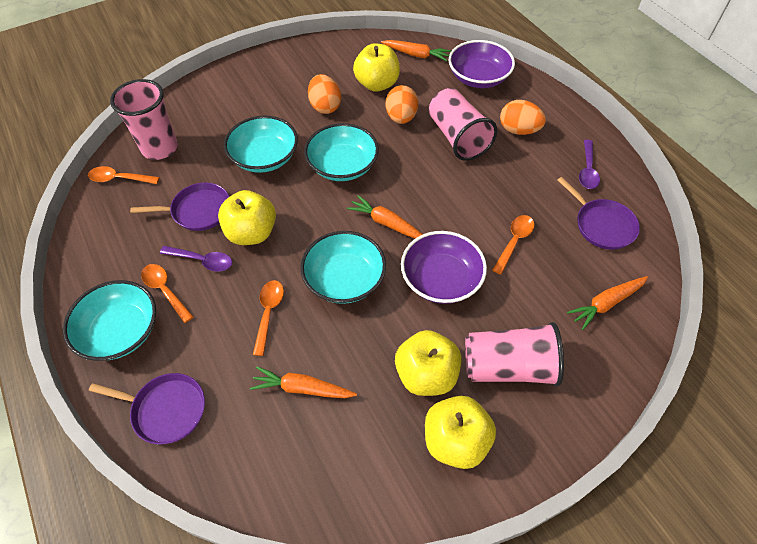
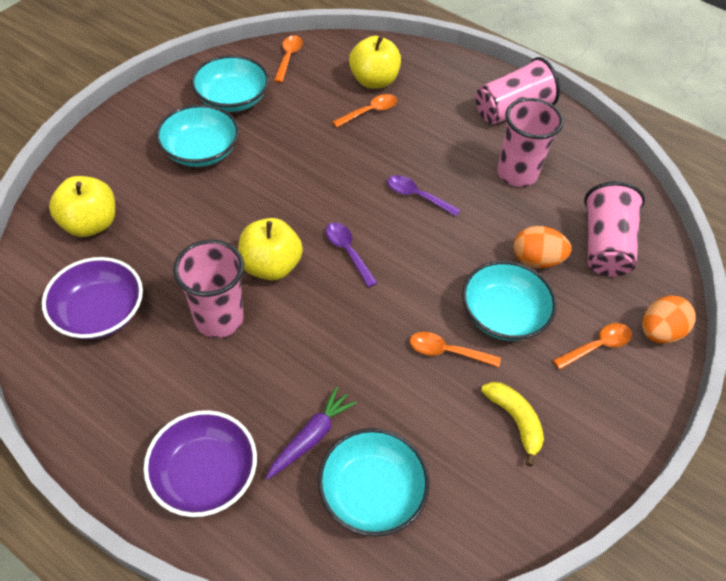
orange carrot: [250,366,357,398] [347,195,423,239] [381,40,451,61] [567,276,648,330] = 4 -> none = 0
orange egg: [308,74,341,114] [386,85,418,124] [500,100,546,135] = 3 -> [513,226,571,268] [642,296,696,344] = 2
pink cup: [110,79,178,160] [429,88,497,161] [465,322,564,387] = 3 -> [173,240,244,338] [476,57,560,124] [497,98,564,187] [584,181,645,277] = 4
purple carrot: none = 0 -> [266,386,357,480] = 1
purple pan: [89,373,205,444] [130,182,229,231] [557,177,640,250] = 3 -> none = 0
yellow apple: [218,190,276,245] [353,43,400,92] [395,330,462,396] [425,396,496,469] = 4 -> [49,176,115,237] [238,218,303,281] [349,36,401,89] = 3
yellow banana: none = 0 -> [481,382,544,467] = 1

